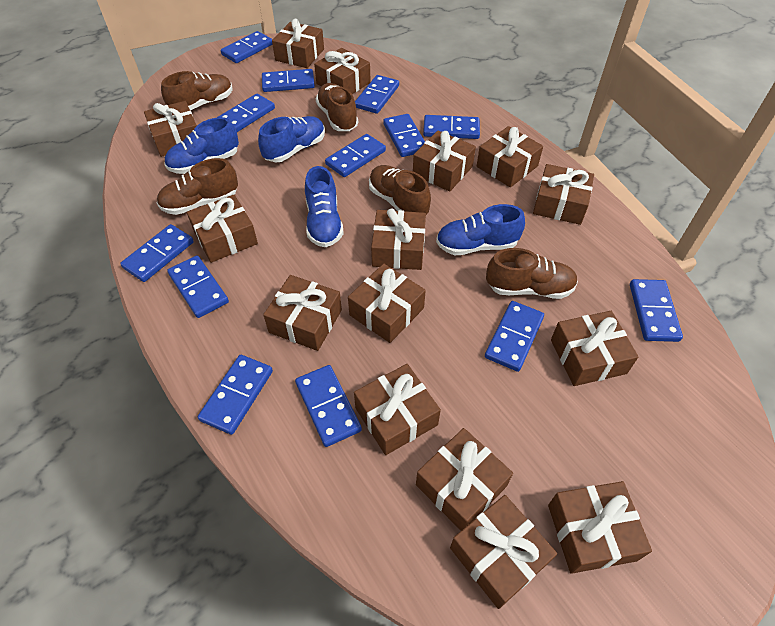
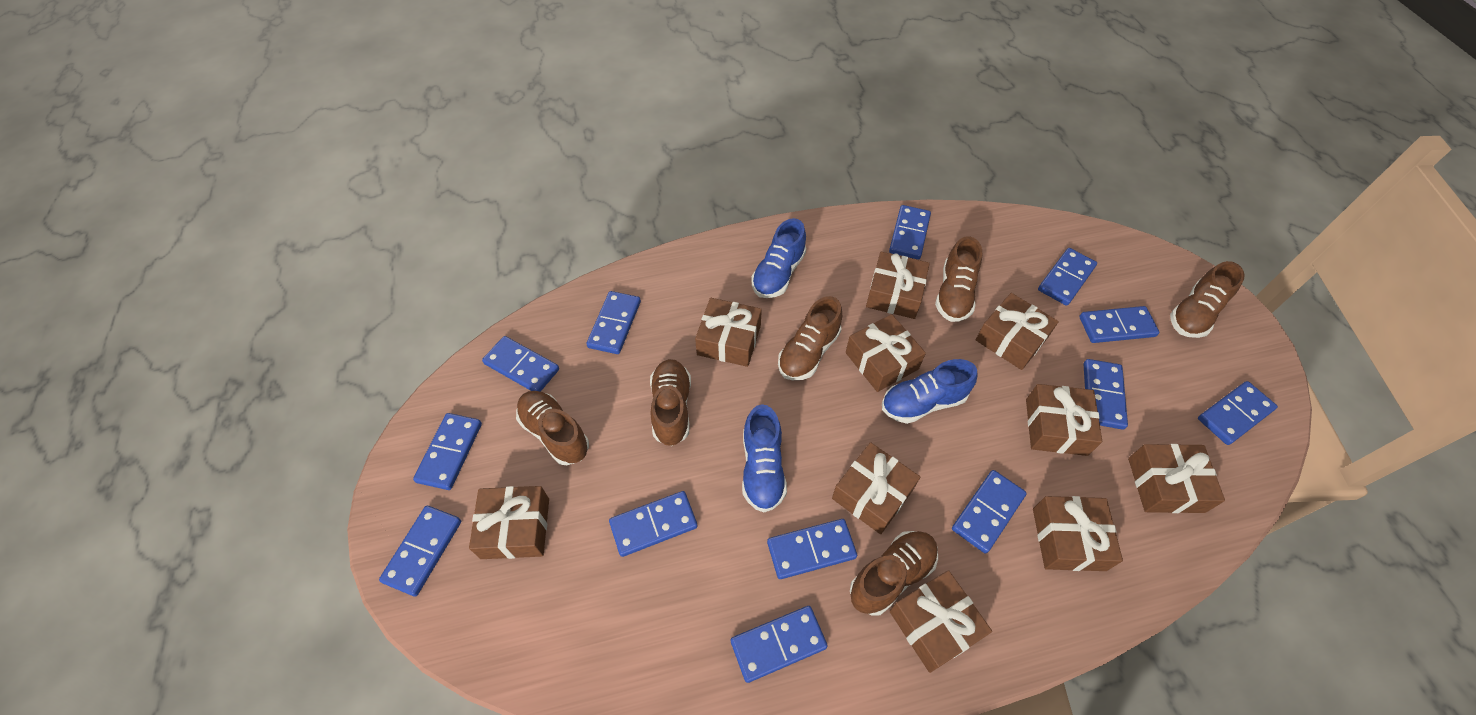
blue shoe: [164,117,239,174] [258,116,325,162] [305,166,344,247] [436,204,525,255] = 4 -> [742,404,787,512] [751,218,806,298] [882,359,977,424] = 3
brown gift: [144,101,197,157] [187,195,258,263] [263,275,342,351] [272,19,324,68] [314,48,371,94] [348,264,426,343] [354,364,441,455] [371,208,426,270] [413,130,476,192] [416,428,513,531] [450,495,557,609] [477,126,543,187] [533,164,594,225] [548,481,652,574] [551,311,638,386] = 15 -> [469,486,549,559] [695,298,762,367] [832,442,920,534] [846,314,926,392] [866,252,930,319] [890,570,992,673] [976,293,1059,370] [1026,384,1102,456] [1033,496,1123,571] [1128,444,1225,513] = 10
brown shoe: [157,158,238,215] [161,71,233,110] [316,83,358,131] [369,165,431,215] [486,248,578,299] = 5 -> [516,391,589,465] [650,359,691,446] [778,296,842,380] [850,531,938,616] [935,236,982,322] [1170,261,1244,338] = 6

